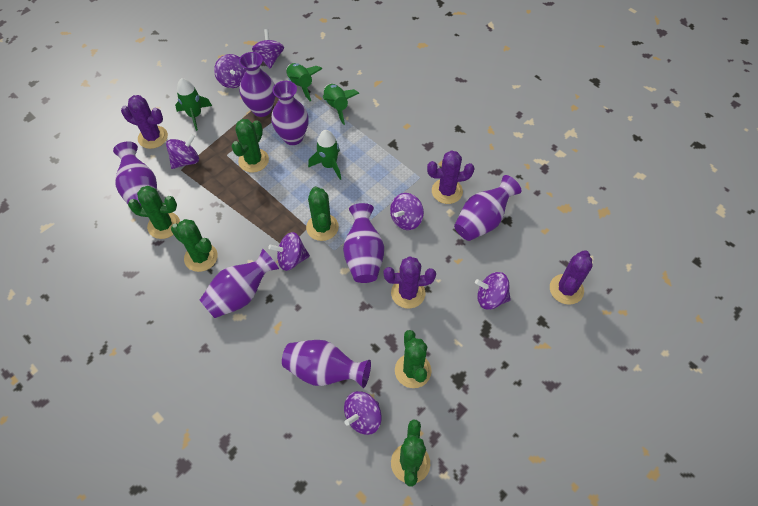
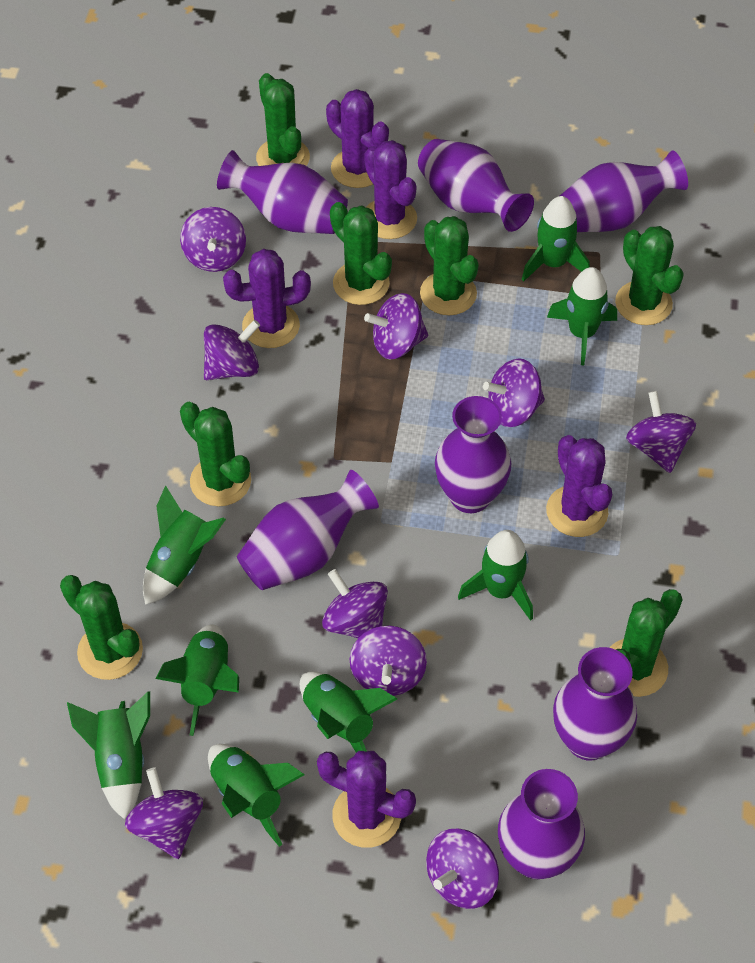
green cactus: [128,186,180,239] [171,219,218,272] [231,119,269,172] [306,186,339,241] [391,420,430,487] [395,330,432,388] = 6 -> [60,575,143,680] [180,402,251,506] [256,73,310,166] [330,202,392,305] [420,216,479,315] [609,589,683,697] [615,226,684,325] = 7
green rocket: [175,78,212,131] [286,63,322,101] [308,130,341,180] [323,84,360,125] = 4 -> [67,692,150,820] [143,485,226,605] [156,624,239,736] [208,744,305,847] [300,671,397,753] [458,530,533,621] [522,196,590,282] [547,267,617,365] = 8
purple cactus: [121,95,168,149] [384,256,436,309] [427,150,474,204] [550,250,592,305] = 4 -> [223,249,311,348] [317,751,416,848] [326,89,389,188] [364,140,417,239] [546,435,612,537] = 5
purple spinning top: [166,134,199,169] [214,54,246,88] [252,29,284,68] [268,232,310,271] [344,391,382,435] [390,193,424,230] [475,272,511,310] = 7 -> [125,767,203,859] [180,207,246,272] [204,320,260,380] [322,569,388,638] [350,625,427,696] [364,293,428,360] [426,829,499,909] [483,358,545,427] [626,391,696,473] = 9

